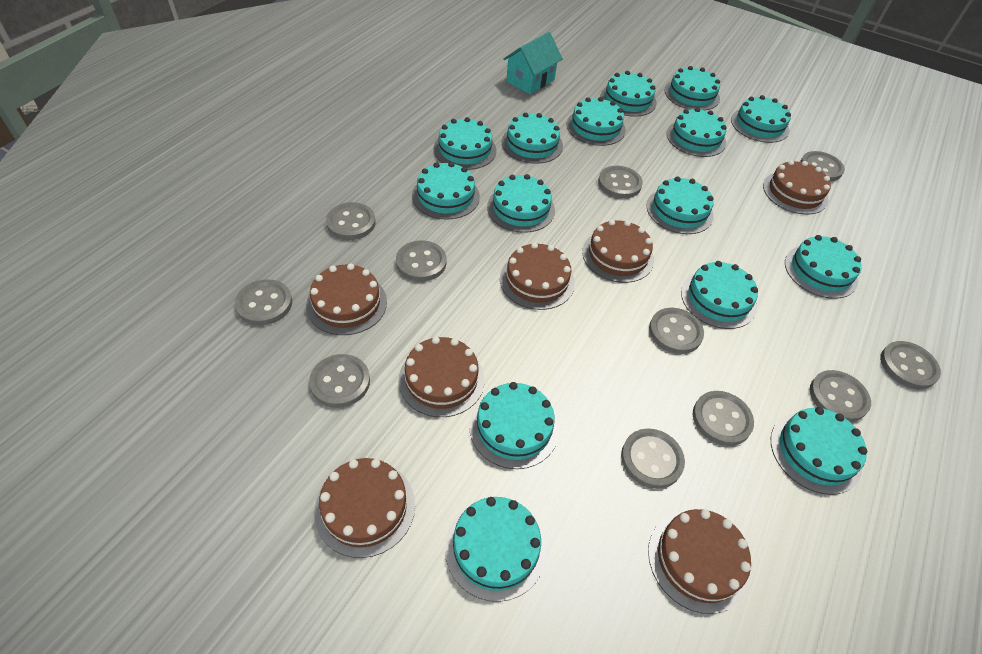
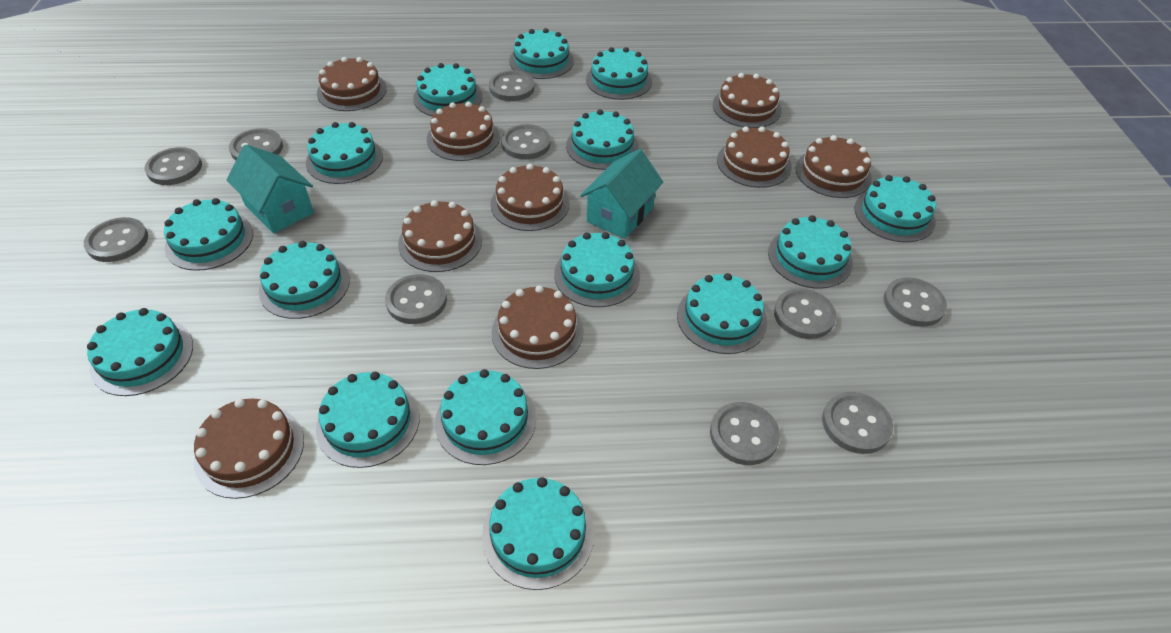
brown cake: [306,263,387,335] [314,458,415,558] [399,337,485,417] [500,242,575,310] [582,220,654,283] [648,509,751,614] [763,160,831,215] = 7 -> [194,398,304,499] [317,57,387,111] [398,200,482,272] [427,102,500,161] [490,164,569,231] [492,285,583,369] [713,73,782,128] [717,126,792,188] [795,135,872,198] = 9
grey button: [235,279,292,325] [309,354,370,408] [326,202,376,240] [396,240,447,282] [598,166,643,199] [621,428,685,489] [649,308,704,354] [693,391,754,446] [800,151,845,182] [810,370,871,422] [880,341,941,389] = 11 -> [84,217,148,262] [144,147,202,185] [229,128,283,161] [385,274,447,324] [489,71,535,101] [501,124,550,159] [710,402,780,465] [774,288,836,339] [822,392,893,454] [884,277,947,327] = 10
turquoise house: [503,32,563,94] = 1 -> [227,144,314,234] [580,149,663,239] = 2

